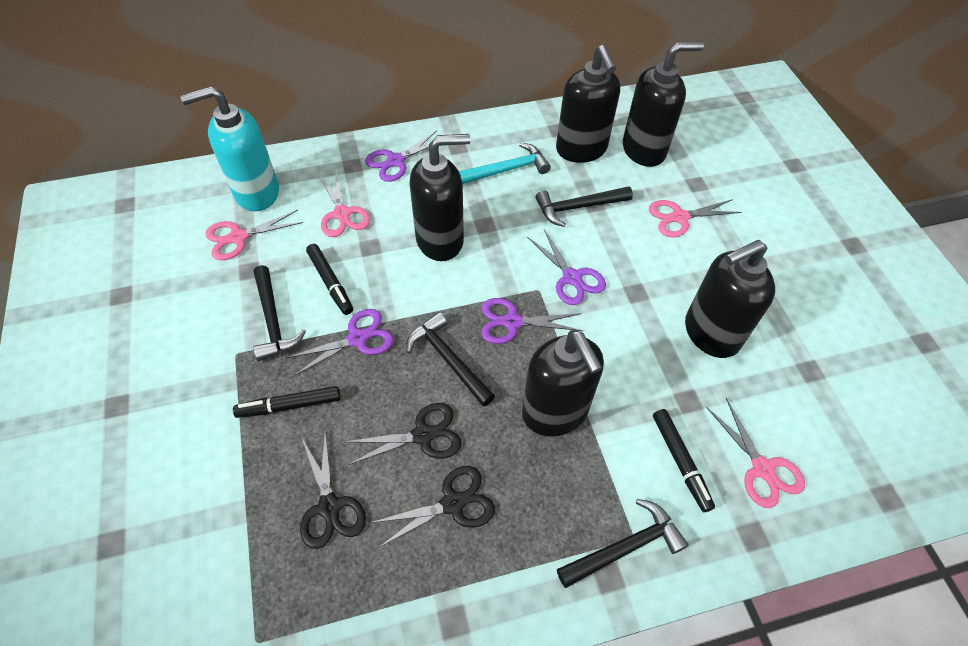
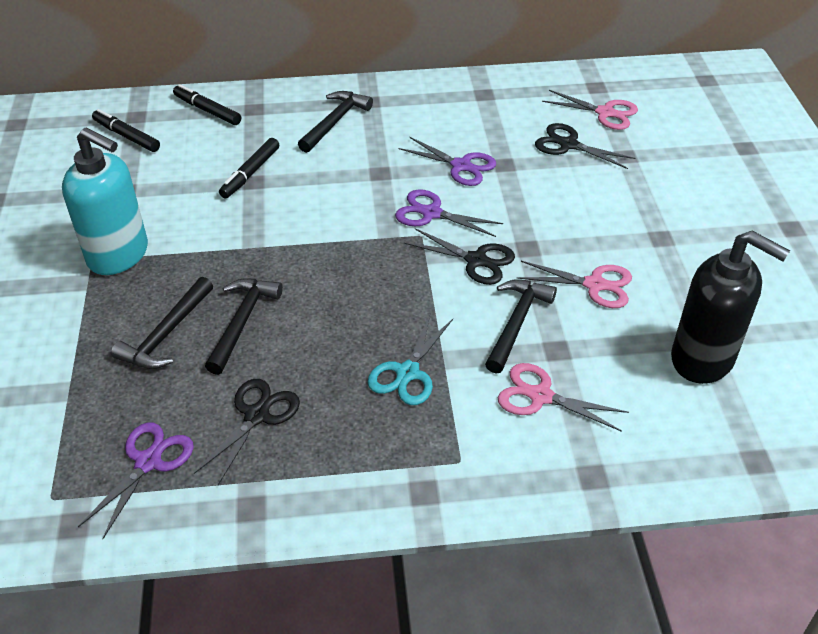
black soap dispenser: [410,134,471,261] [522,330,604,436] [556,45,620,163] [623,41,704,167] [685,240,775,358] = 5 -> [671,231,790,384] = 1
pink scissors: [206,210,303,260] [319,170,370,237] [649,199,742,237] [707,398,805,508] = 4 -> [498,363,629,432] [517,261,632,308] [542,90,638,130] = 3
purple scissors: [286,309,394,376] [365,130,437,182] [481,298,583,344] [527,229,606,305] = 4 -> [78,422,194,539] [395,189,503,237] [398,137,496,186] = 3
turquoise hammer: [459,143,551,184] = 1 -> none = 0
turquoise scissors: none = 0 -> [367,314,453,405] = 1

